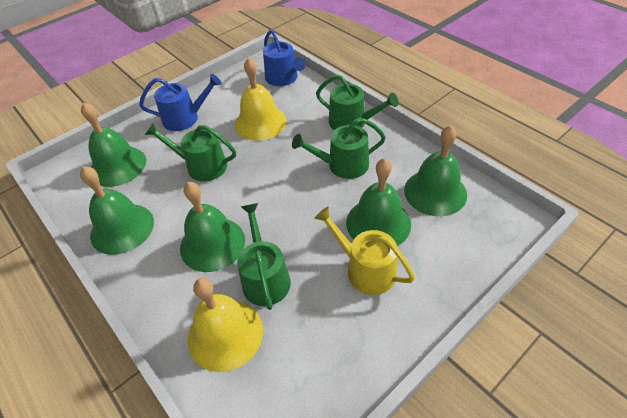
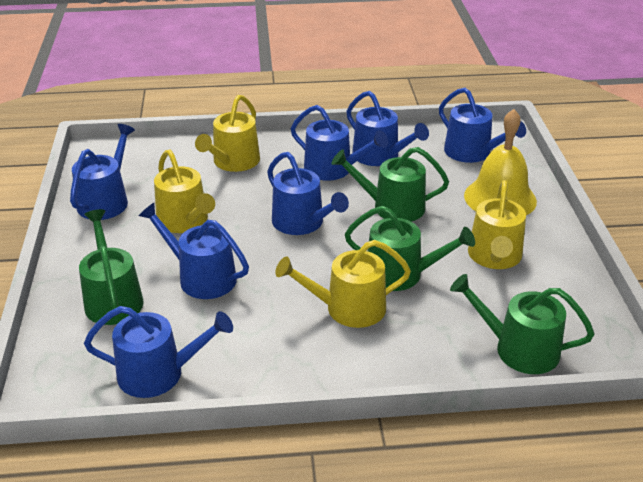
blue watering can: [139,74,221,131] [263,30,305,86] = 2 -> [70,124,135,220] [84,306,233,398] [139,203,249,299] [267,152,349,235] [291,105,388,181] [346,91,429,166] [439,88,526,163] = 7
green bell: [80,166,154,255] [81,102,146,187] [180,182,245,272] [346,158,411,246] [404,125,467,216] = 5 -> none = 0
yellow bell: [188,278,263,372] [235,58,287,141] = 2 -> [464,109,537,215] = 1
yellow watering can: [314,207,415,295] = 1 -> [154,150,215,233] [195,95,260,172] [275,240,411,328] [468,180,526,269] = 4

